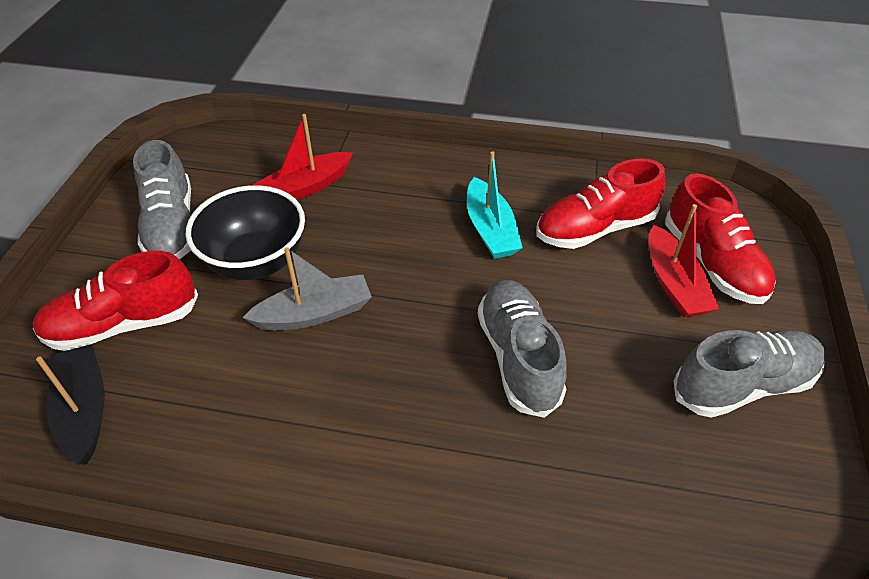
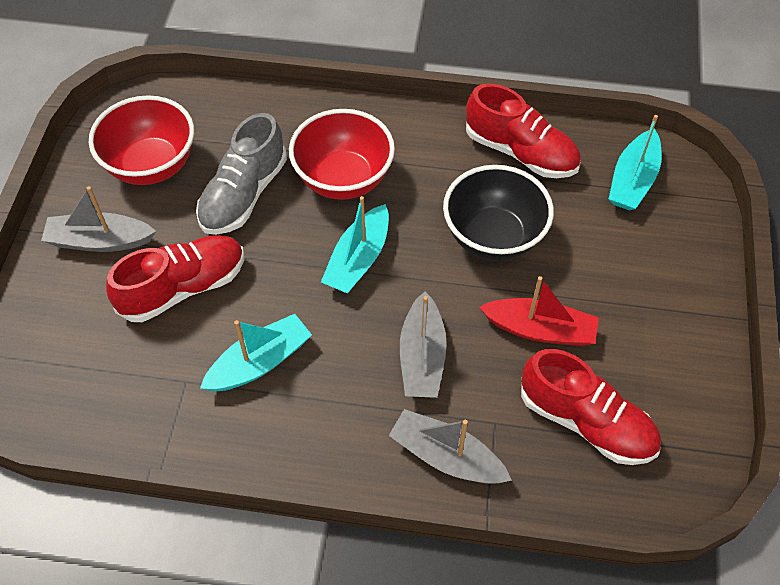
black boat: [36,344,105,464] = 1 -> none = 0
grey boat: [243,247,372,330] = 1 -> [41,186,156,252] [388,409,512,483] [400,291,447,398] = 3
grey shoe: [133,140,191,260] [478,280,567,418] [673,330,825,418] = 3 -> [196,113,287,235] = 1
red boat: [253,114,353,200] [649,204,719,317] = 2 -> [479,276,599,346] = 1
red bowl: none = 0 -> [89,95,194,185] [289,109,395,200] = 2
turquoise boat: [467,151,523,259] = 1 -> [200,314,312,391] [321,196,389,293] [609,115,662,211] = 3

